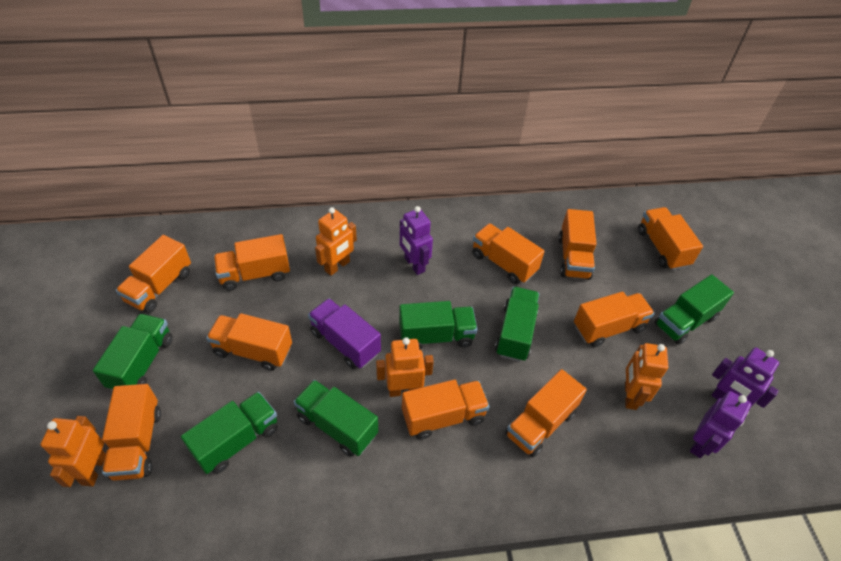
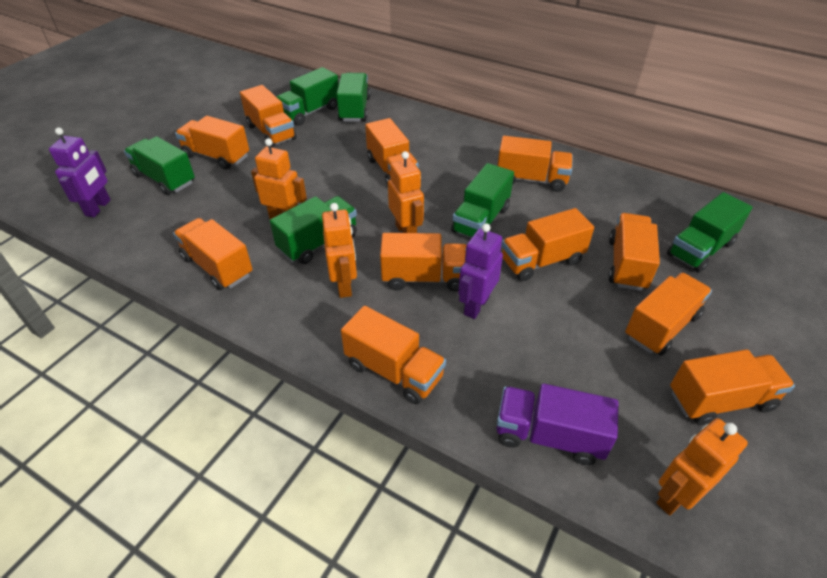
orange truck: [102,384,161,481] [116,235,191,313] [206,313,292,371] [214,234,290,291] [402,380,490,439] [472,223,544,284] [505,369,587,457] [558,209,597,280] [574,292,655,347] [638,207,703,270] = 10 -> [173,218,253,290] [175,116,249,170] [240,85,297,147] [341,306,446,404] [365,118,419,186] [380,233,466,291] [497,136,573,192] [501,208,594,281] [608,213,660,291] [625,273,712,356] [670,349,795,425] = 11
purple robot: [400,206,433,275] [690,391,751,458] [712,348,779,408] = 3 -> [49,128,111,217] [458,223,503,319] = 2

